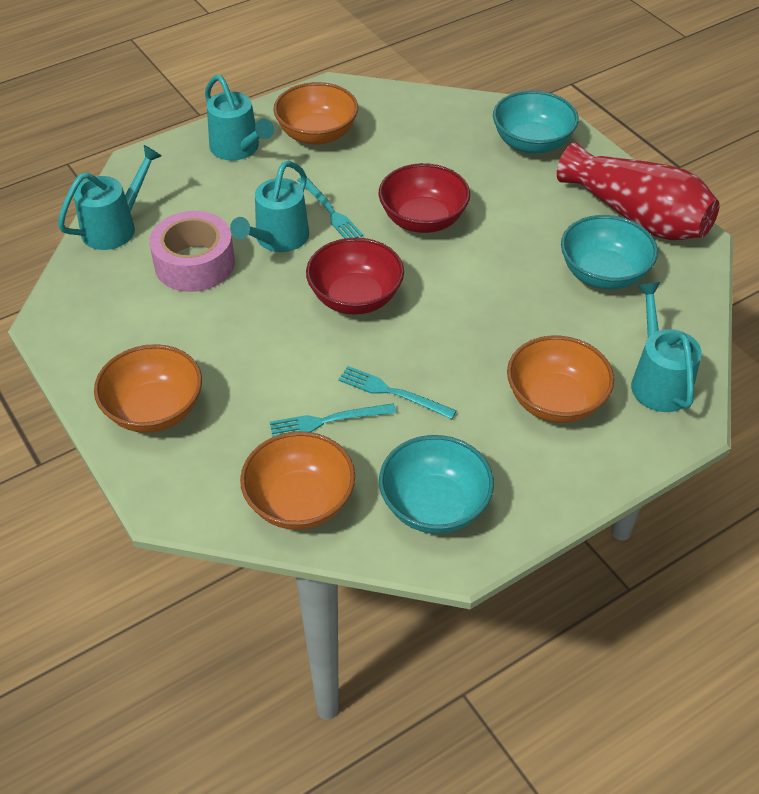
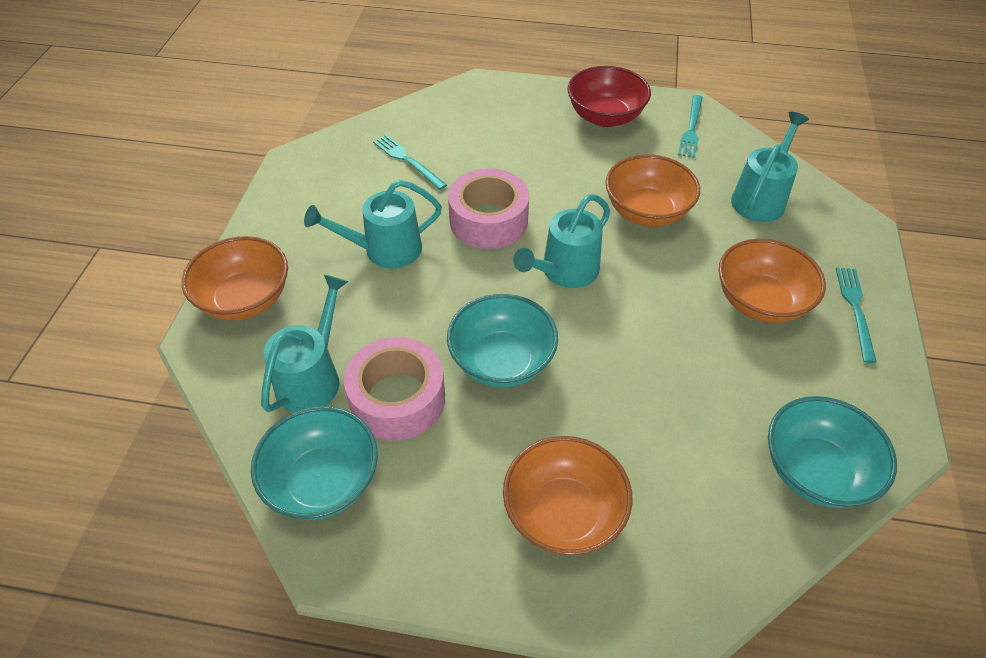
pink tape: [149,211,235,292] = 1 -> [344,337,445,441] [448,168,529,249] = 2
red bowl: [306,237,404,315] [378,163,470,233] = 2 -> [568,66,651,127] = 1
red vase: [557,142,720,240] = 1 -> none = 0

